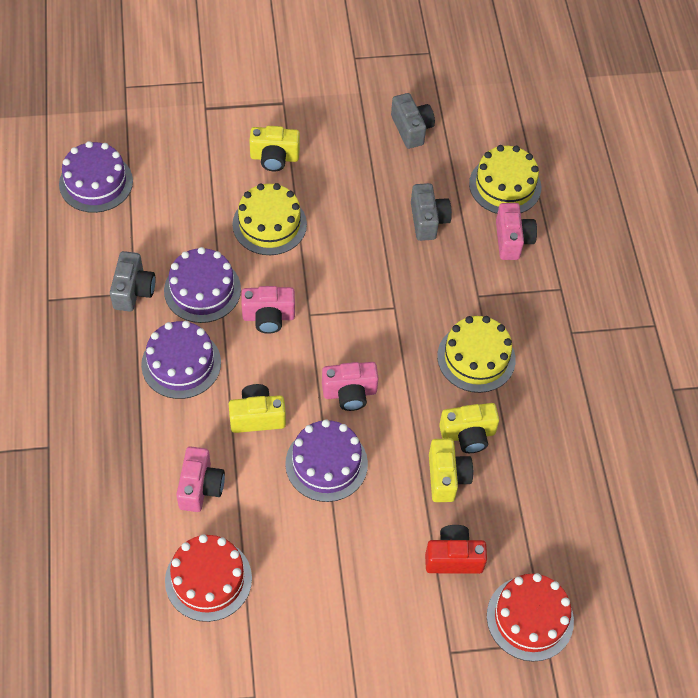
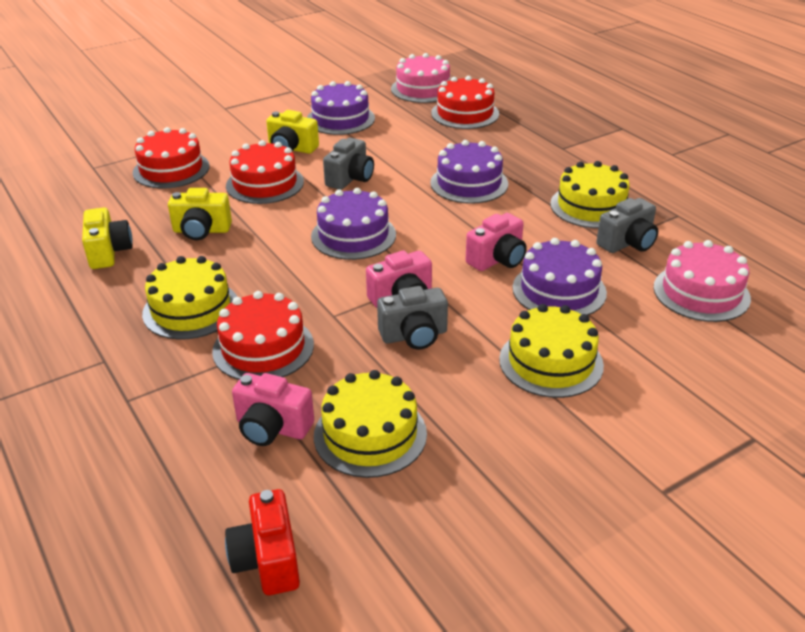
pink cake: none = 0 -> [391,53,450,103] [654,240,751,322] = 2
pink camera: [176,446,225,512] [241,286,295,334] [322,362,379,411] [496,203,537,260] = 4 -> [232,373,314,446] [366,250,432,308] [466,213,527,271] = 3
red cake: [165,534,252,622] [487,573,574,662] = 2 -> [133,127,210,188] [212,291,314,380] [226,140,304,204] [431,76,499,129] = 4
yellow cake: [232,183,307,255] [437,316,516,393] [469,145,541,214] = 3 -> [142,256,237,339] [314,370,427,478] [499,304,604,398] [550,161,630,228] = 4
yellow camera: [229,384,286,433] [249,126,300,171] [429,438,473,502] [439,403,499,453] = 4 -> [82,207,133,269] [168,188,232,240] [266,110,319,154] = 3

